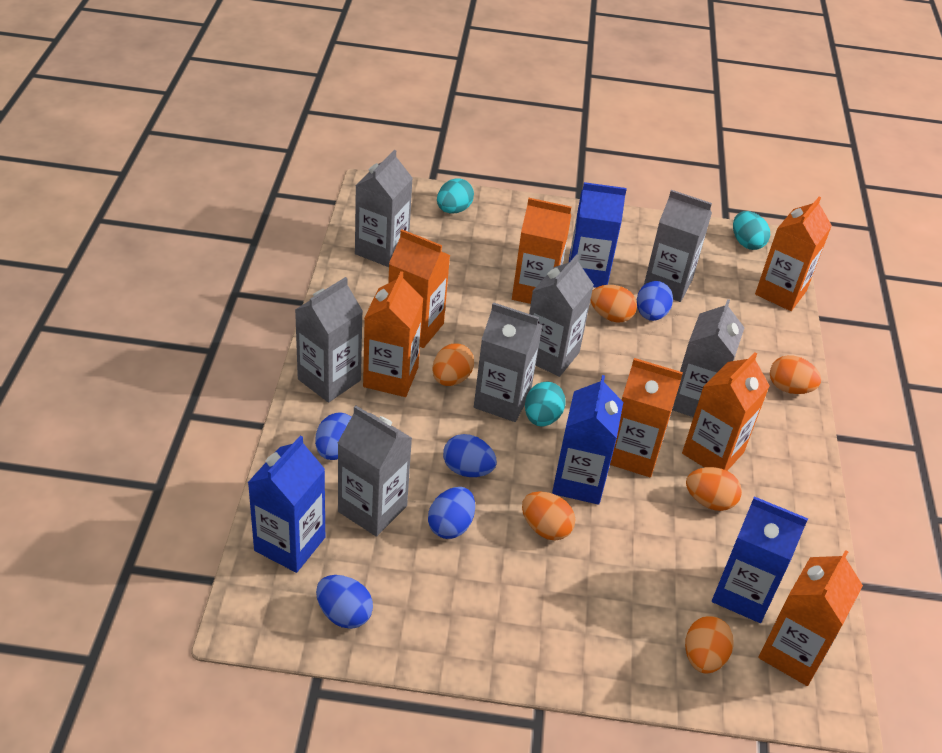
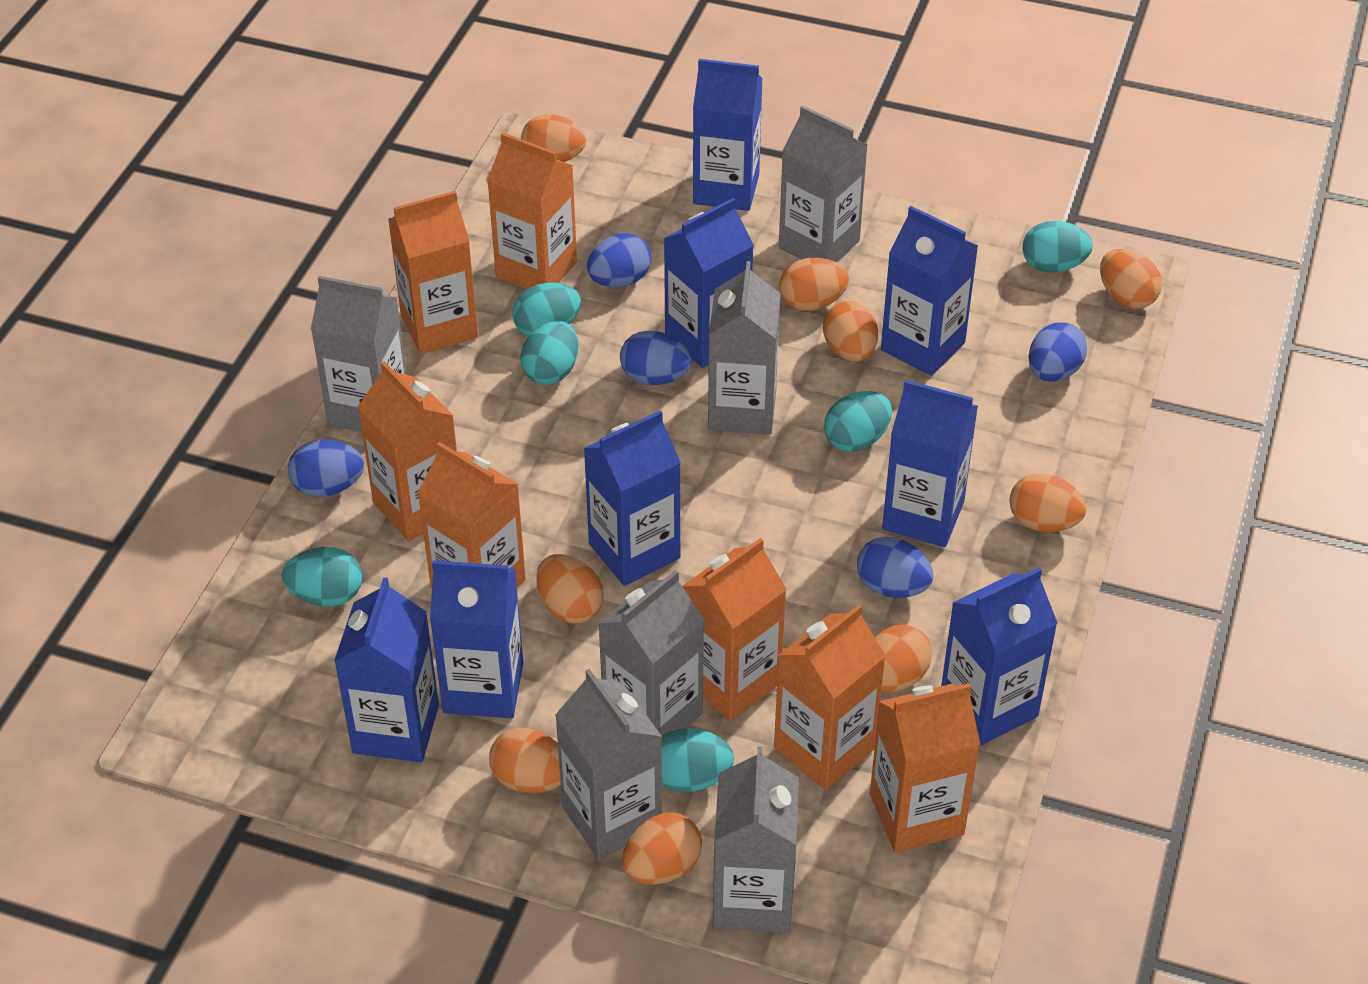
blue carton: [248,435,325,573] [552,375,623,505] [569,182,627,288] [712,496,808,623] = 4 -> [334,577,439,762] [430,560,523,718] [584,411,681,586] [664,198,754,368] [693,59,763,211] [881,206,978,376] [882,380,978,547] [941,568,1058,745] = 8
grey carton: [295,277,363,403] [337,405,412,537] [355,150,413,267] [474,302,542,422] [529,254,594,377] [644,190,712,302] [672,299,744,417] = 7 -> [311,276,407,432] [555,669,662,860] [598,570,705,736] [708,261,781,435] [713,746,799,933] [779,105,868,262] = 6
orange egg: [432,344,474,386] [522,491,575,540] [590,285,637,323] [685,616,734,674] [686,467,742,511] [770,355,821,394] = 6 -> [489,728,561,793] [521,114,586,162] [536,554,604,623] [622,813,702,885] [779,258,849,311] [823,301,878,362] [875,625,932,692] [1009,474,1086,532] [1100,249,1162,309] = 9
turquoise egg: [437,178,474,213] [525,382,566,426] [733,211,770,250] = 3 -> [282,547,362,606] [512,283,581,336] [520,321,579,385] [661,728,734,792] [824,391,892,452] [1022,221,1093,273] = 6

